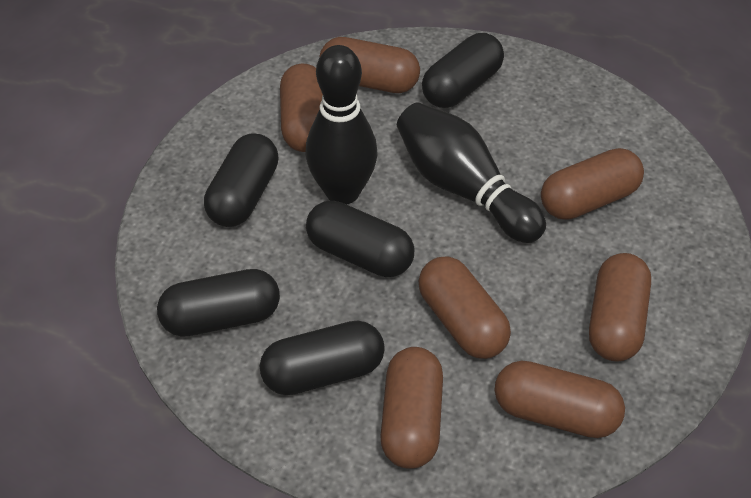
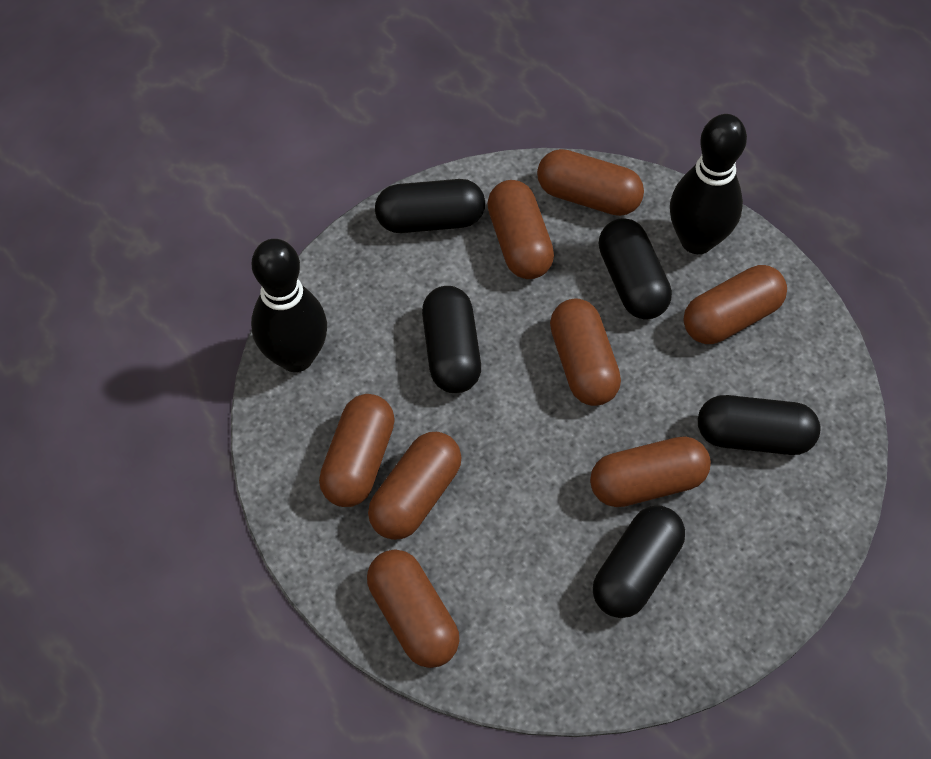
brown capsule: [280,63,323,152] [319,37,420,93] [380,347,443,469] [419,256,511,359] [494,361,625,438] [541,148,644,220] [589,253,651,362] = 7 -> [319,394,395,507] [367,549,459,668] [368,432,462,540] [487,180,554,279] [537,149,644,216] [550,298,621,406] [590,437,711,507] [683,265,787,344] = 8

